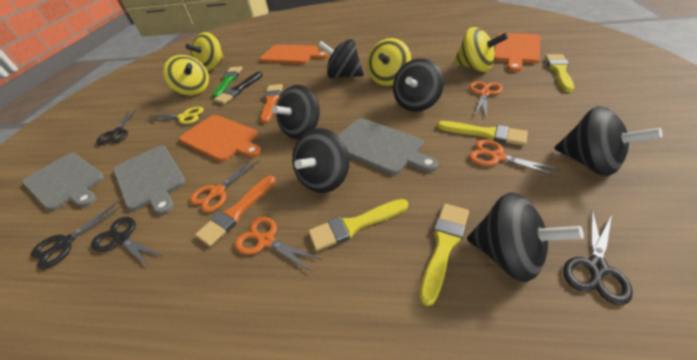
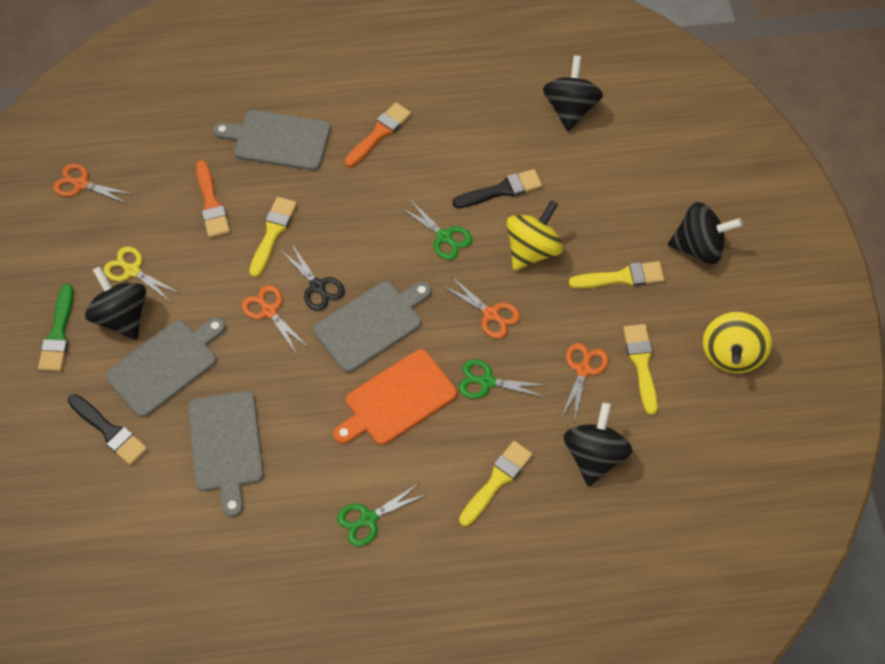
black brush: [214,72,263,104] = 1 -> [68,394,147,465] [452,169,542,208] = 2
black scissors: [31,202,123,269] [91,217,162,267] [96,109,137,145] [563,210,633,305] = 4 -> [280,243,345,311] = 1
black spinning top: [272,85,320,139] [292,128,350,193] [318,39,364,78] [393,58,444,112] [467,192,584,282] [554,106,662,176] = 6 -> [85,266,146,340] [543,55,603,131] [563,402,633,486] [668,202,743,264] = 4
green scissors: none = 0 -> [337,483,427,546] [400,199,472,260] [459,359,545,399] = 3
grey cutting board: [22,153,104,211] [113,145,186,215] [338,118,438,175] = 3 -> [106,317,226,417] [188,391,264,517] [213,110,331,171] [313,281,432,373] = 4
orange cutting board: [179,115,261,162] [260,45,329,64] [494,33,540,72] = 3 -> [333,349,457,445] = 1
yellow spinning top: [163,55,209,95] [185,32,224,71] [367,38,411,86] [453,27,508,72] = 4 -> [506,200,563,270] [703,312,772,373] = 2

